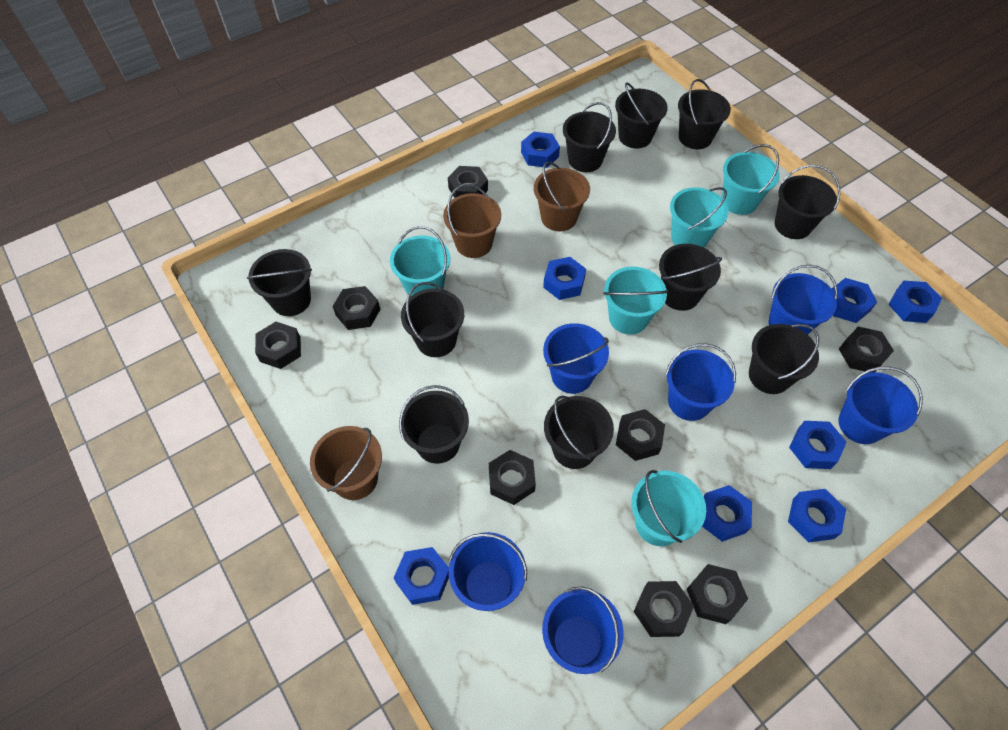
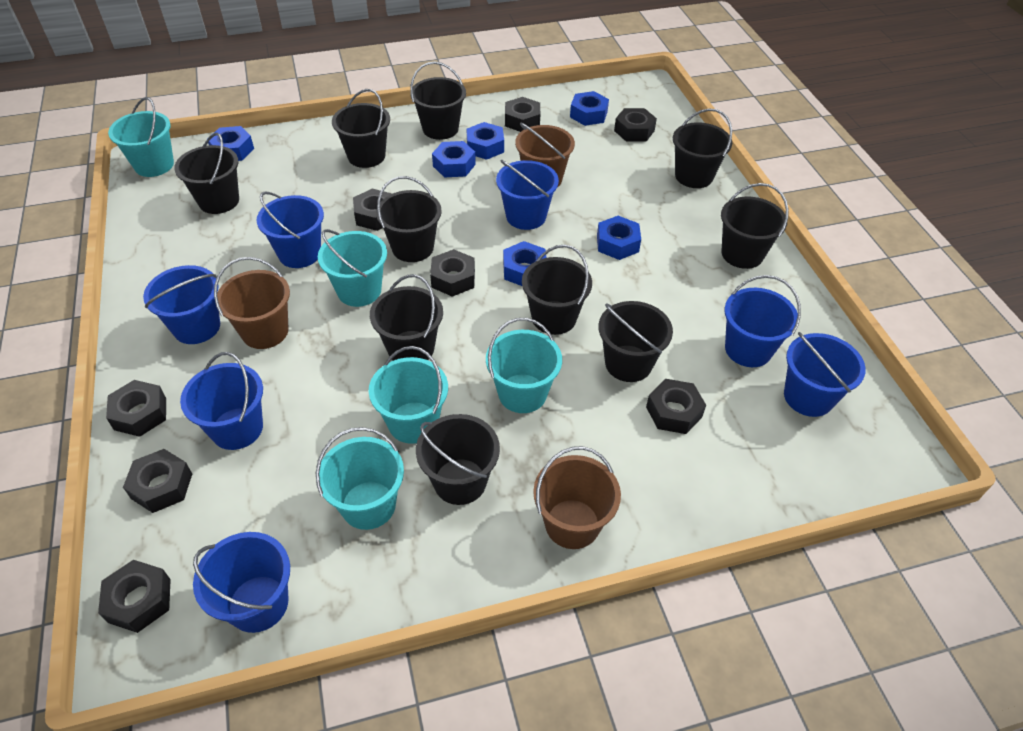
blue bucket: [449,532,527,611] [542,586,623,674] [543,323,609,394] [665,343,736,421] [768,265,838,335] [838,367,923,444] = 6 -> [143,265,220,344] [180,352,263,450] [193,532,290,633] [257,191,324,268] [496,160,559,230] [724,275,801,367] [784,332,866,417] = 7
blue nut: [394,547,449,605] [521,131,560,168] [543,257,586,300] [702,485,752,542] [788,489,846,542] [789,421,847,469] [832,278,877,323] [889,281,942,323] = 8 -> [208,126,254,161] [432,141,476,177] [467,122,504,160] [503,241,546,286] [570,91,609,126] [597,216,641,260] = 6

